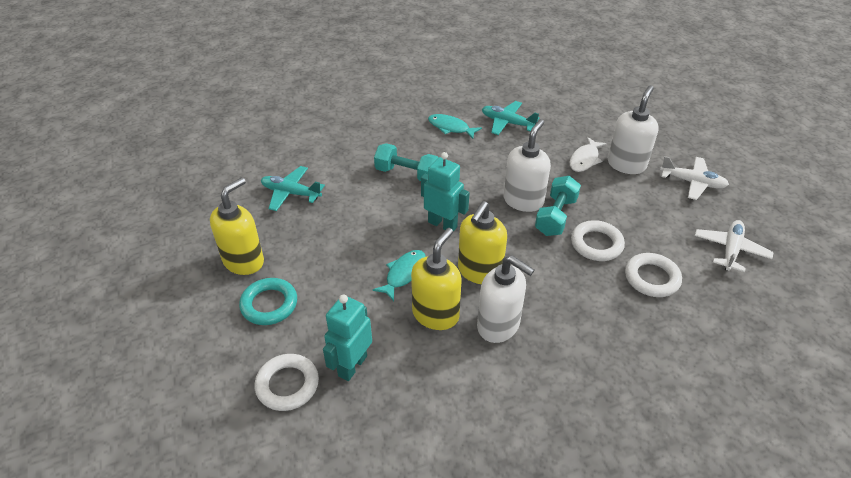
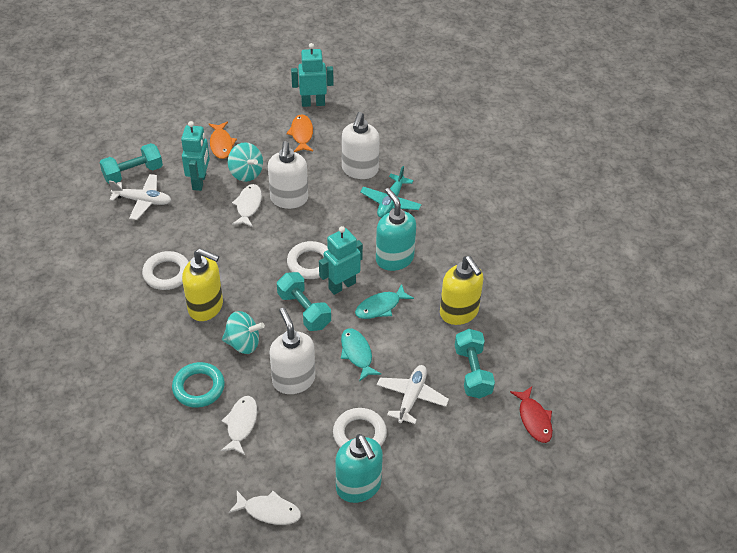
orange fish: none = 0 -> [208,122,237,159] [286,114,313,152] = 2
red fish: none = 0 -> [510,387,553,443] = 1
turquoise dumbbell: [374,143,439,181] [535,176,581,236] = 2 -> [100,143,163,184] [277,272,331,331] [455,329,495,399] = 3
turquoise plane: [261,166,325,211] [482,101,539,135] = 2 -> [360,166,422,218] = 1
turquoise robot: [323,295,372,381] [421,152,470,232] = 2 -> [181,121,210,191] [291,43,333,107] [319,226,363,295] = 3
turquoise soap dispenser: none = 0 -> [335,434,383,503] [376,188,416,271] = 2
turquoise spinning top: none = 0 -> [222,311,265,354] [228,142,263,182] = 2
white fish: [570,137,607,172] = 1 -> [221,396,257,455] [228,491,301,525] [232,184,262,227] = 3
yellow soap dispenser: [210,177,264,275] [411,228,462,330] [458,201,507,284] = 3 -> [182,248,223,321] [440,256,483,325] = 2

